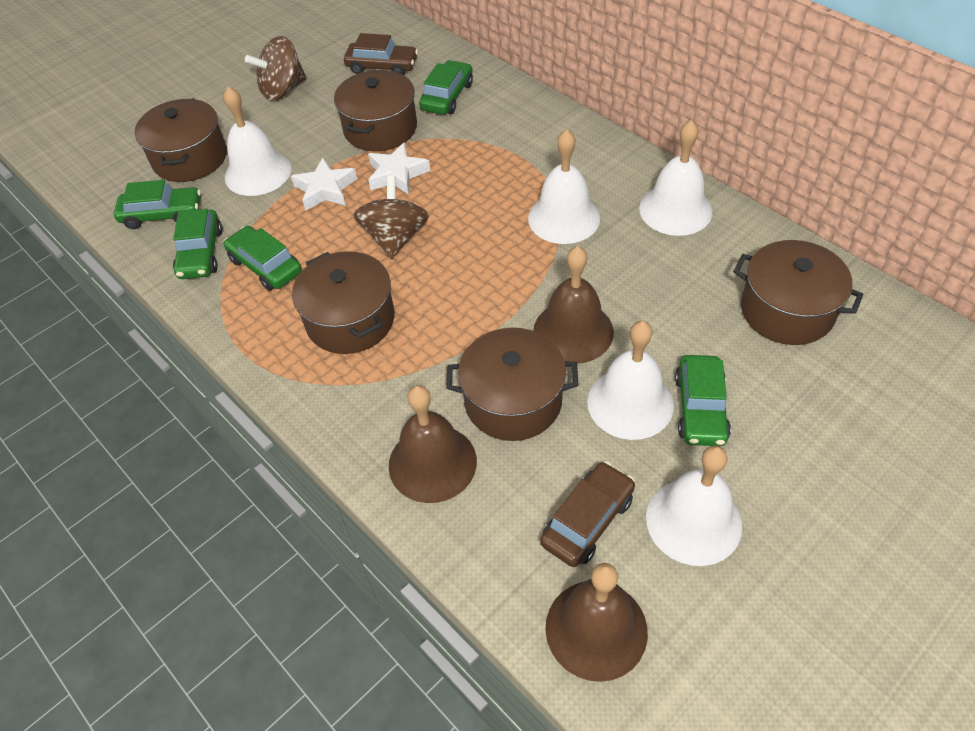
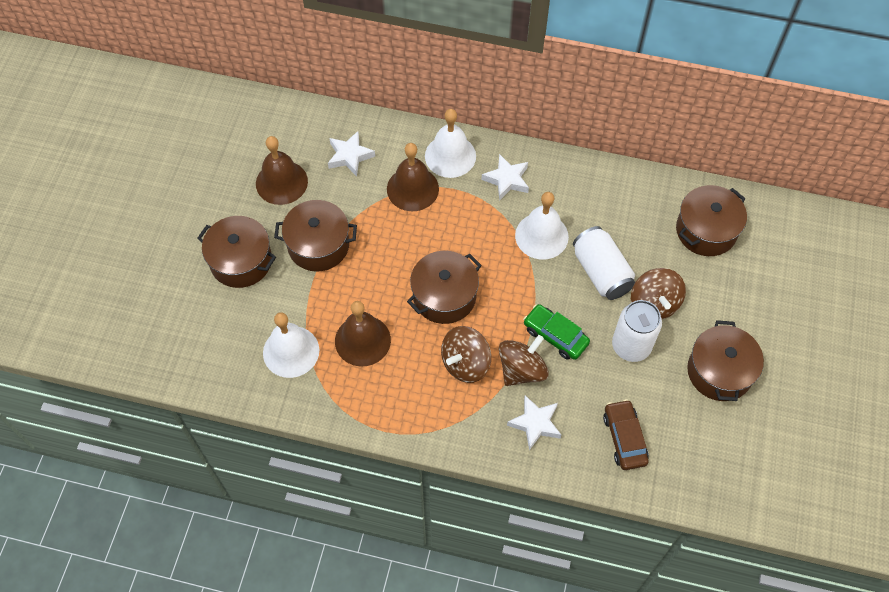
brown car: [344,33,418,75] [540,462,635,567] = 2 -> [603,399,649,470] = 1
brown spinning top: [245,36,307,100] [353,175,429,259] = 2 -> [441,326,491,383] [499,335,549,386] [631,268,686,319] = 3
green car: [114,180,201,229] [173,209,223,279] [224,226,302,291] [419,60,473,115] [675,355,731,446] = 5 -> [523,304,590,360] = 1
white bell: [223,86,291,196] [528,129,600,244] [587,321,674,440] [639,120,712,236] [646,445,742,566] = 5 -> [263,312,319,378] [425,109,476,178] [515,192,569,260] = 3
white can: none = 0 -> [573,226,635,300] [612,300,662,362] = 2
white star: [291,158,357,211] [368,142,430,195] = 2 -> [328,131,375,177] [481,154,529,201] [507,395,561,450] = 3

